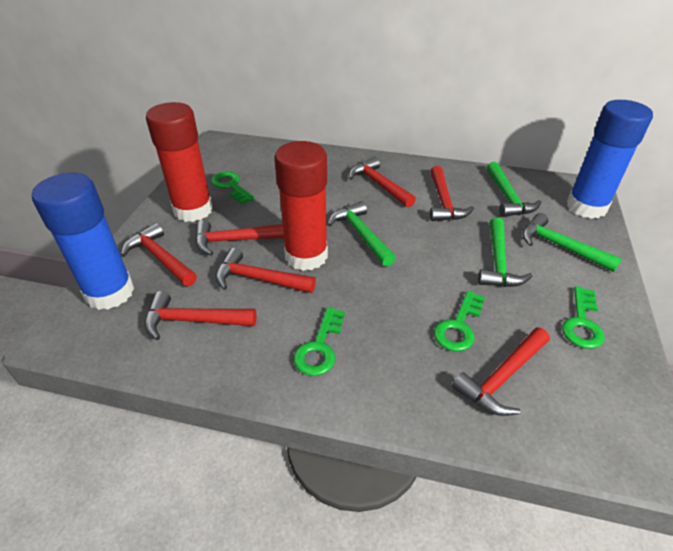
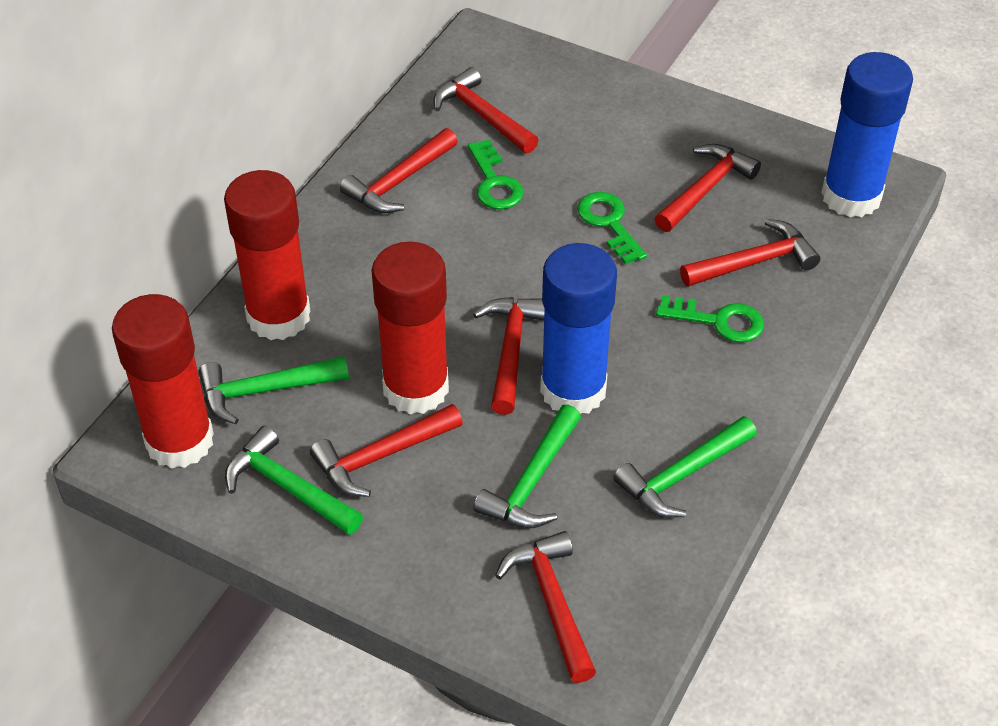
green key: [211,171,255,204] [293,307,345,376] [434,291,485,352] [562,286,605,349] = 4 -> [468,140,524,210] [577,192,647,264] [656,296,764,343] = 3
red glue stick: [146,102,213,222] [274,141,328,271] = 2 -> [112,294,214,469] [224,170,310,340] [371,242,449,415] = 3

